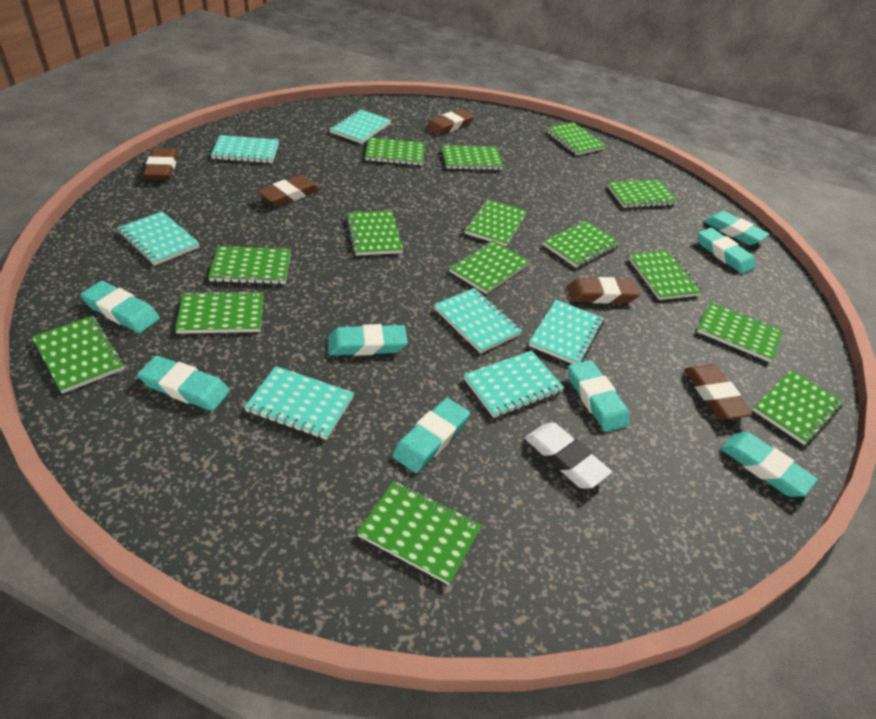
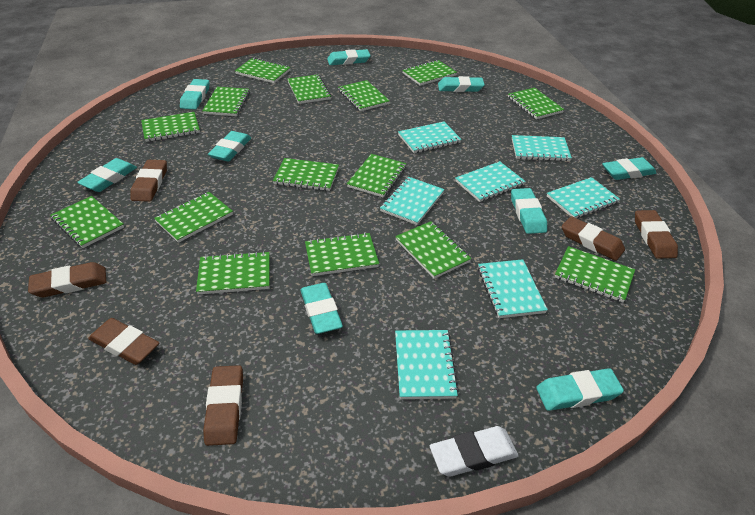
brown eraser: [144,148,178,180] [257,175,320,207] [425,109,474,136] [567,277,641,303] [684,364,753,420] = 5 -> [28,262,106,298] [88,318,159,365] [130,160,167,202] [203,365,243,446] [561,216,625,261] [635,210,678,259] = 6
turquoise eraser: [80,281,160,333] [137,356,230,411] [328,324,408,356] [392,398,470,473] [568,360,630,432] [698,228,756,274] [704,211,769,245] [721,432,818,497] = 8 -> [77,158,137,192] [180,79,209,109] [208,131,251,161] [300,283,343,334] [327,49,371,65] [438,76,485,92] [511,188,547,234] [536,368,624,411] [602,157,657,180] = 9

